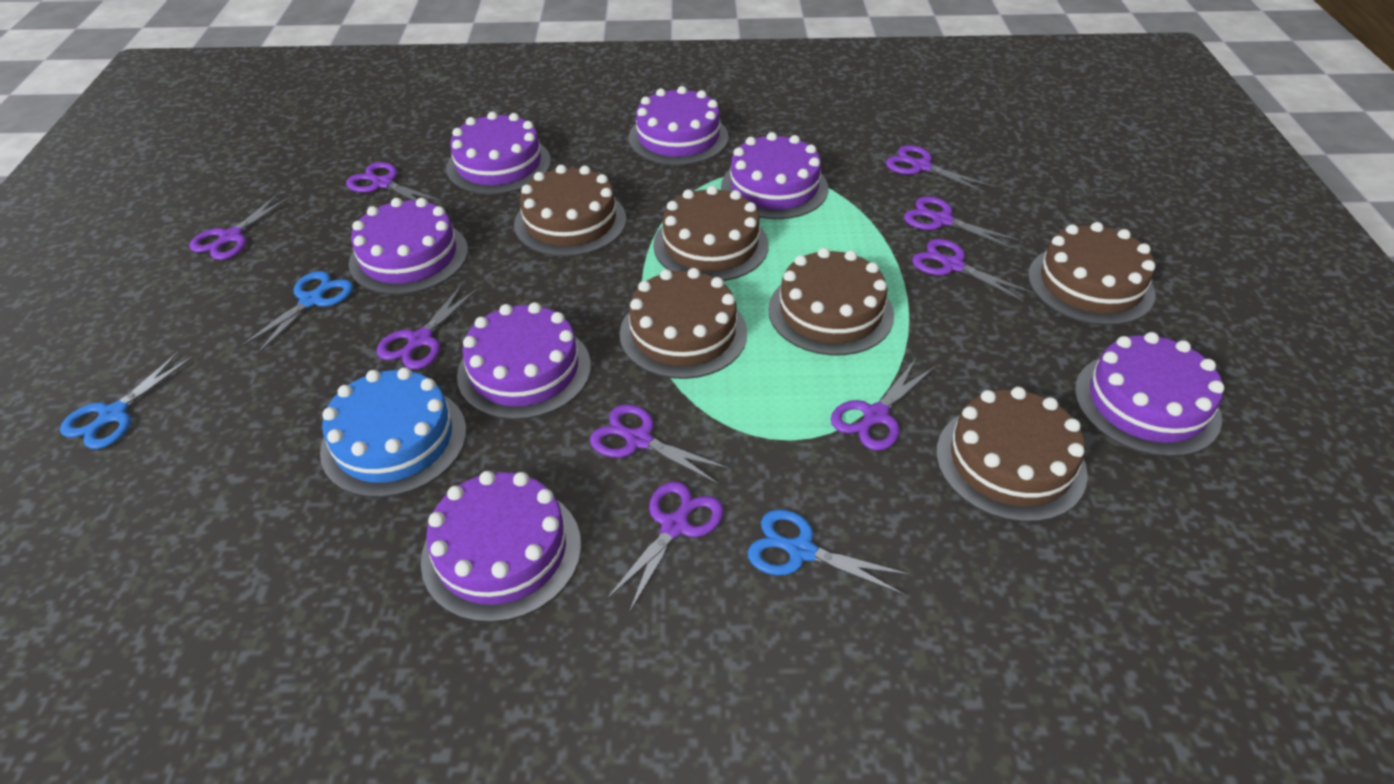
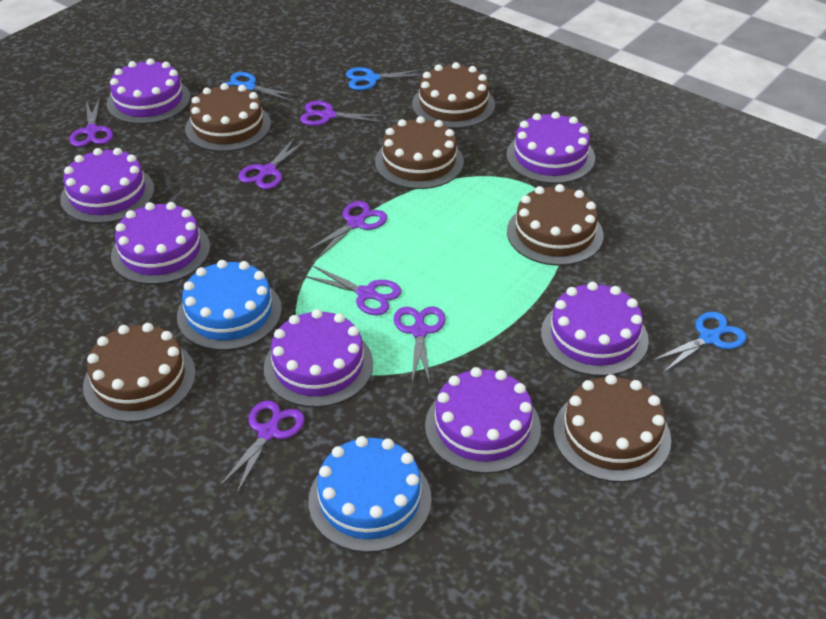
blue cake: [320,367,466,498] = 1 -> [177,260,282,351] [309,436,432,553] = 2
purple scissors: [189,193,292,260] [346,162,442,201] [377,284,478,369] [590,404,730,484] [606,481,724,613] [831,359,935,451] [886,145,992,193] [904,196,1020,249] [912,239,1033,302] = 9 -> [69,97,113,147] [219,400,305,493] [238,137,307,189] [300,101,385,126] [304,265,402,315] [306,201,387,259] [394,307,446,383] = 7

